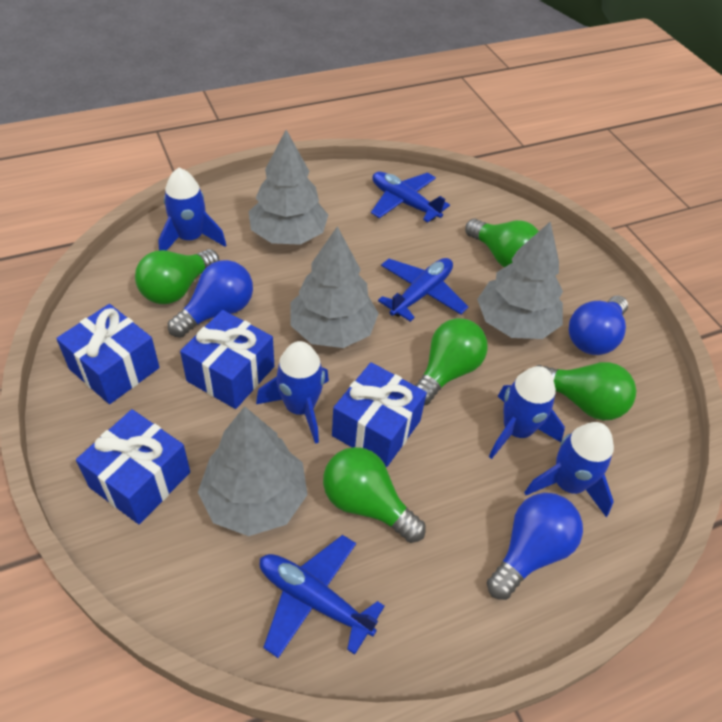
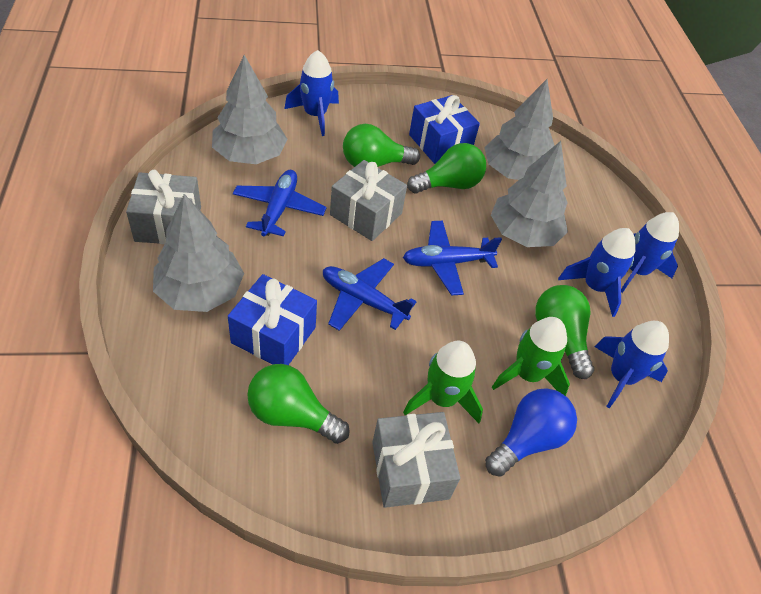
blue gift: [56,304,160,404] [76,409,190,524] [180,310,274,409] [332,362,427,467] = 4 -> [228,274,317,365] [409,95,480,164] = 2
blue light bulb: [168,260,253,338] [487,493,583,600] [569,296,628,355] = 3 -> [485,388,577,477] = 1
green light bulb: [135,249,219,304] [323,447,426,543] [415,318,488,405] [465,219,539,267] [537,362,636,420] = 5 -> [247,364,350,444] [343,124,420,167] [407,143,486,194] [535,285,594,379] = 4
green rocket: none = 0 -> [403,341,483,423] [492,317,570,396] = 2
grey gift: none = 0 -> [126,170,201,244] [330,160,407,241] [372,412,460,508] = 3

